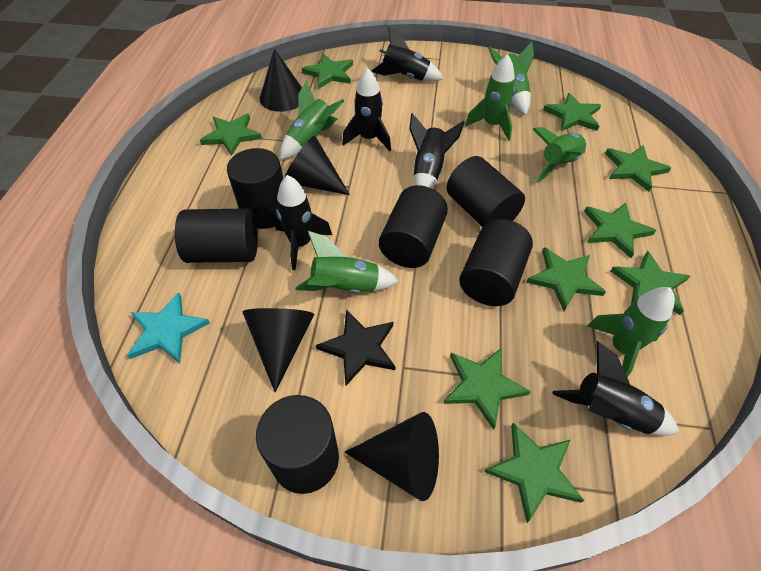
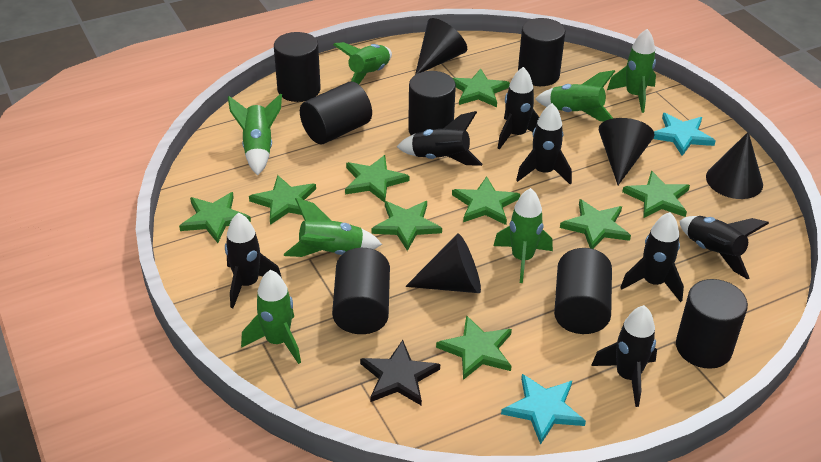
black cylinder: [175,208,258,263] [227,148,283,229] [256,395,339,494] [379,185,448,268] [446,156,525,227] [459,219,533,306] = 6 -> [274,32,321,102] [300,81,372,144] [332,248,390,334] [408,71,456,135] [518,18,565,86] [554,248,612,334] [676,279,748,369] = 7
black rocket: [275,175,332,270] [342,68,391,151] [372,26,443,82] [410,113,465,189] [552,341,679,436] = 5 -> [225,213,282,308] [397,111,483,166] [497,67,539,150] [516,103,572,185] [591,305,657,407] [620,212,684,302] [679,216,769,279] = 7
green rocket: [280,81,344,160] [295,231,399,293] [465,54,515,141] [488,42,534,115] [533,127,587,183] [588,287,675,377] = 6 -> [228,93,282,175] [241,270,301,364] [284,198,382,257] [333,42,392,84] [493,188,553,283] [536,70,615,121] [607,29,656,113] = 7
turquoise star: [127,292,210,363] = 1 -> [501,374,586,445] [653,113,716,156] = 2

